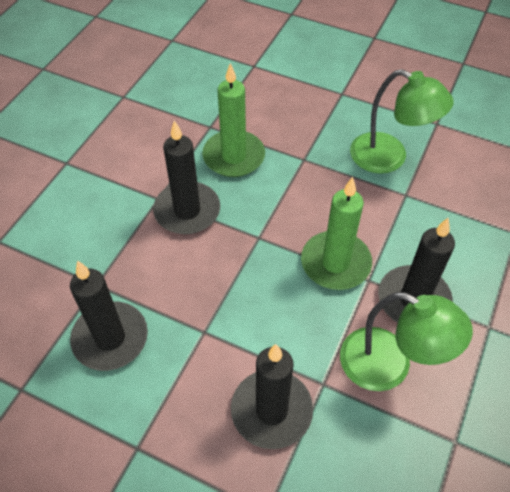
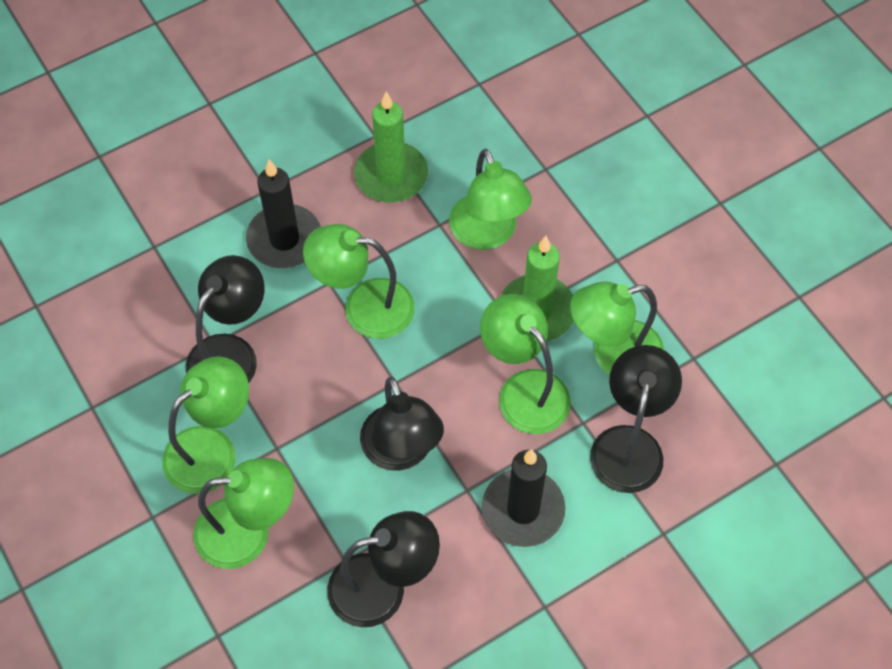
black candle: [70,260,148,371] [153,120,220,234] [231,344,313,449] [378,217,455,323] = 4 -> [246,159,321,268] [482,449,566,547] = 2
black lamp: none = 0 -> [186,255,265,383] [327,511,440,627] [360,377,444,471] [590,345,682,493] = 4
green lamp: [340,292,473,391] [350,69,454,174] = 2 -> [162,356,249,494] [193,458,294,569] [303,224,415,339] [449,149,532,250] [480,294,571,434] [570,282,664,375] = 6

